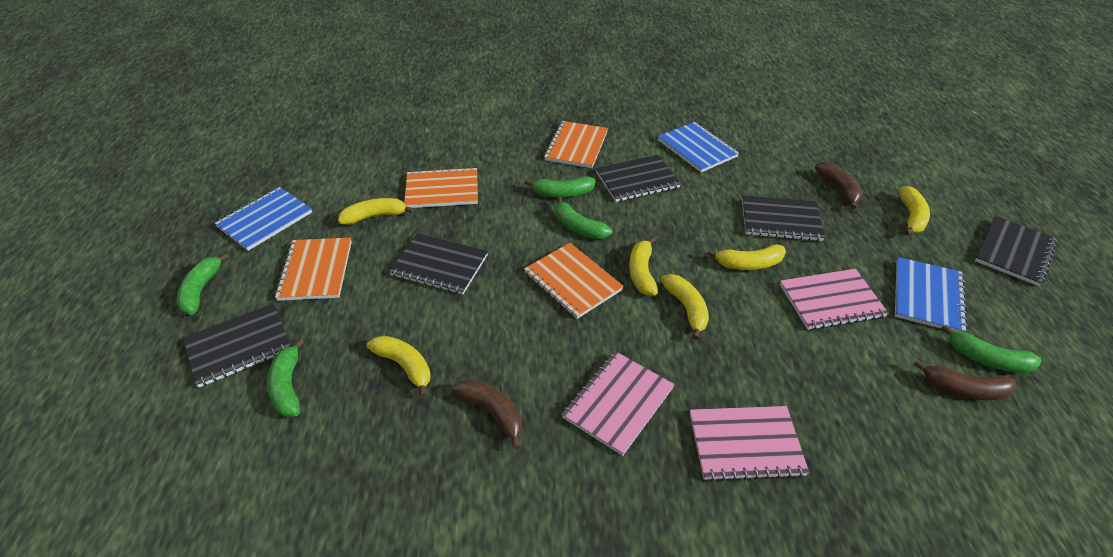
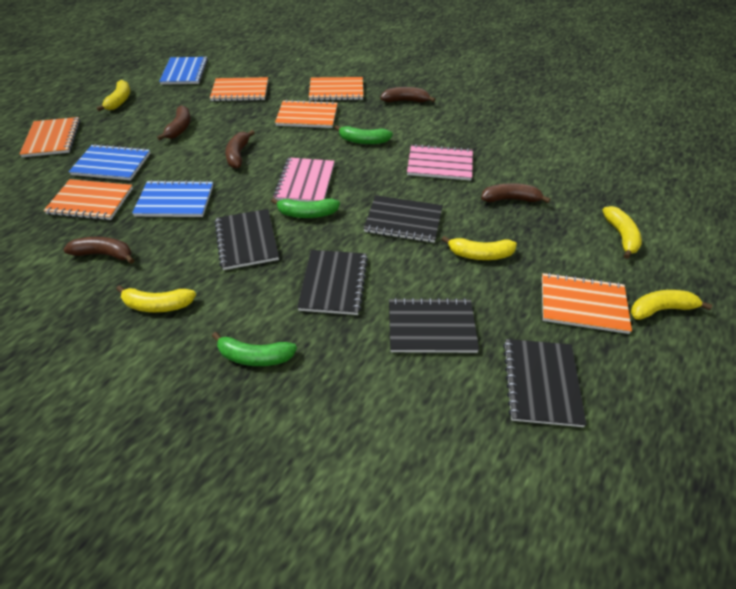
brown banana: [452,379,522,449] [815,162,863,209] [914,360,1016,400] = 3 -> [63,237,134,264] [157,105,191,140] [225,130,255,169] [380,87,436,102] [481,183,551,203] = 5
green banana: [177,253,229,315] [267,339,304,418] [525,176,596,197] [556,197,612,239] [941,325,1042,373] = 5 -> [212,332,297,366] [271,198,340,218] [334,125,393,144] = 3
orange notebook: [275,238,352,301] [404,167,478,208] [524,243,624,319] [544,121,608,168] = 4 -> [20,117,80,157] [43,179,133,220] [210,77,268,101] [275,100,338,128] [309,77,363,101] [542,273,632,334] = 6
pink notebook: [562,351,674,456] [690,406,809,481] [780,269,888,330] = 3 -> [273,157,334,202] [407,144,473,181] = 2
yellow banana: [338,198,414,225] [366,336,431,397] [629,236,658,296] [661,274,709,340] [707,244,786,270] [899,186,930,235] = 6 -> [96,80,130,111] [116,285,196,312] [441,236,517,260] [602,206,642,259] [631,290,712,320] = 5

